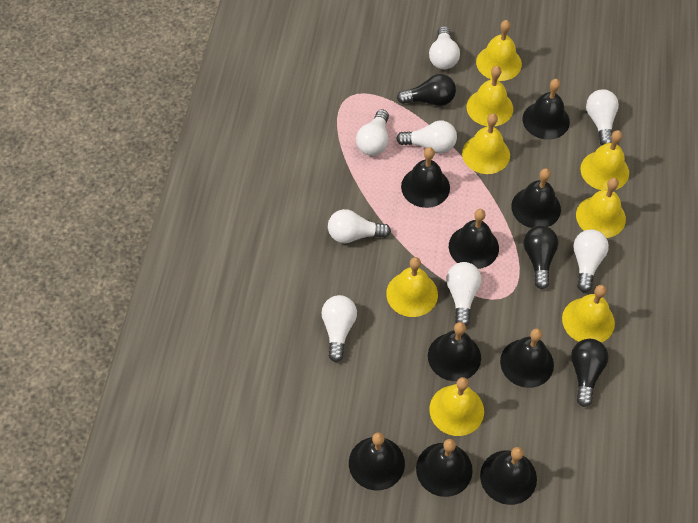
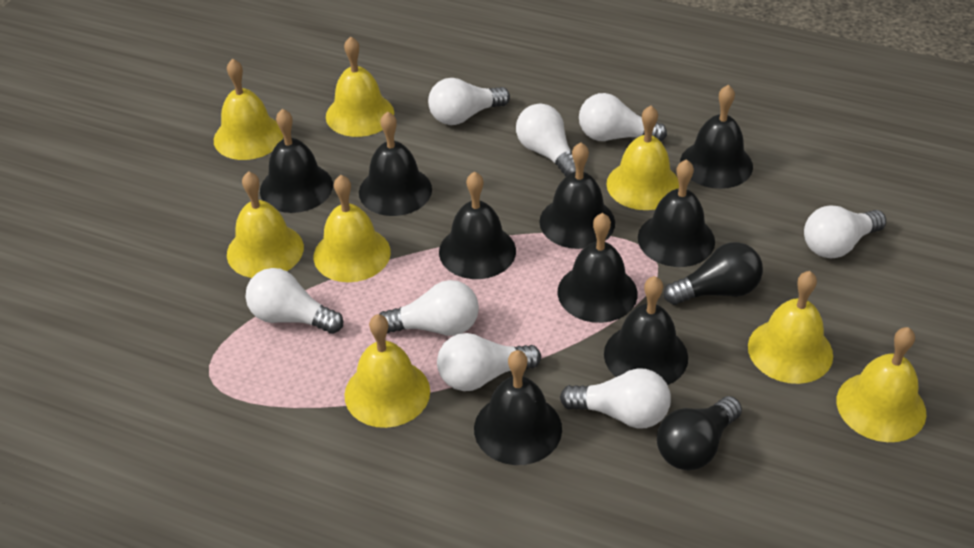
black light bulb: [397,74,456,106] [524,226,558,289] [571,339,608,407] = 3 -> [657,396,742,470] [664,242,763,305] = 2

